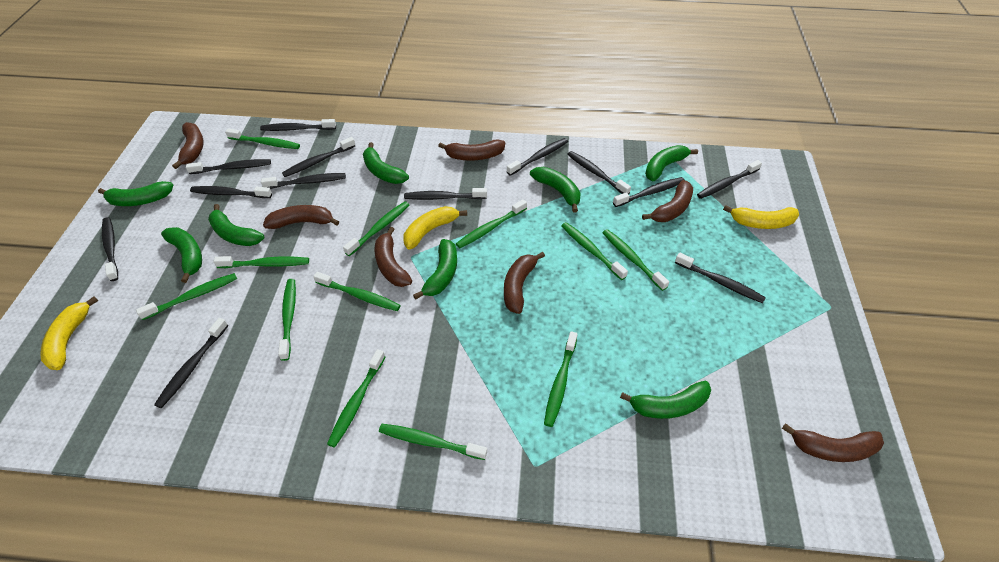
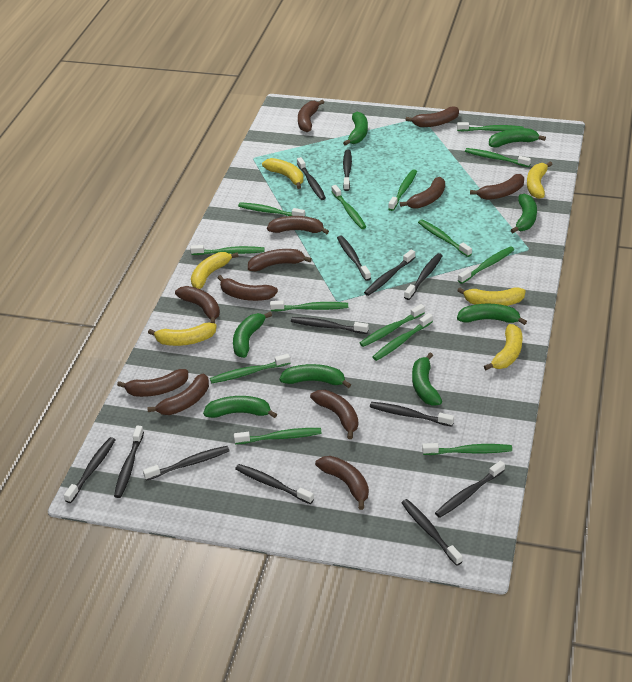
brown banana: [172,122,204,169] [263,205,339,229] [375,227,412,287] [438,139,505,161] [504,252,545,314] [642,180,693,222] [782,423,884,462] = 7 -> [117,369,188,397] [147,374,209,415] [175,286,220,323] [217,275,278,301] [248,249,312,271] [267,216,329,234] [298,100,324,132] [310,390,358,439] [315,456,369,510] [400,177,445,209] [405,107,459,127] [470,174,524,200] = 12
green toothbrush: [136,273,237,320] [214,256,309,268] [225,129,300,149] [278,279,296,361] [313,272,401,311] [327,349,385,448] [343,201,409,256] [379,424,487,460] [456,199,527,248] [544,331,578,427] [561,222,628,280] [602,229,669,291] = 12 -> [190,245,265,255] [210,354,290,383] [234,428,322,444] [238,202,305,216] [270,301,348,311] [331,185,366,229] [360,304,425,347] [372,313,433,361] [388,169,417,211] [418,220,472,257] [422,443,512,455] [457,122,524,131] [458,246,514,284] [465,148,531,167] = 14
yellow banana: [40,296,98,370] [403,206,467,250] [723,205,799,229] = 3 -> [148,323,217,346] [191,252,239,289] [262,158,304,189] [457,287,526,306] [484,324,523,370] [527,161,553,199] = 6

